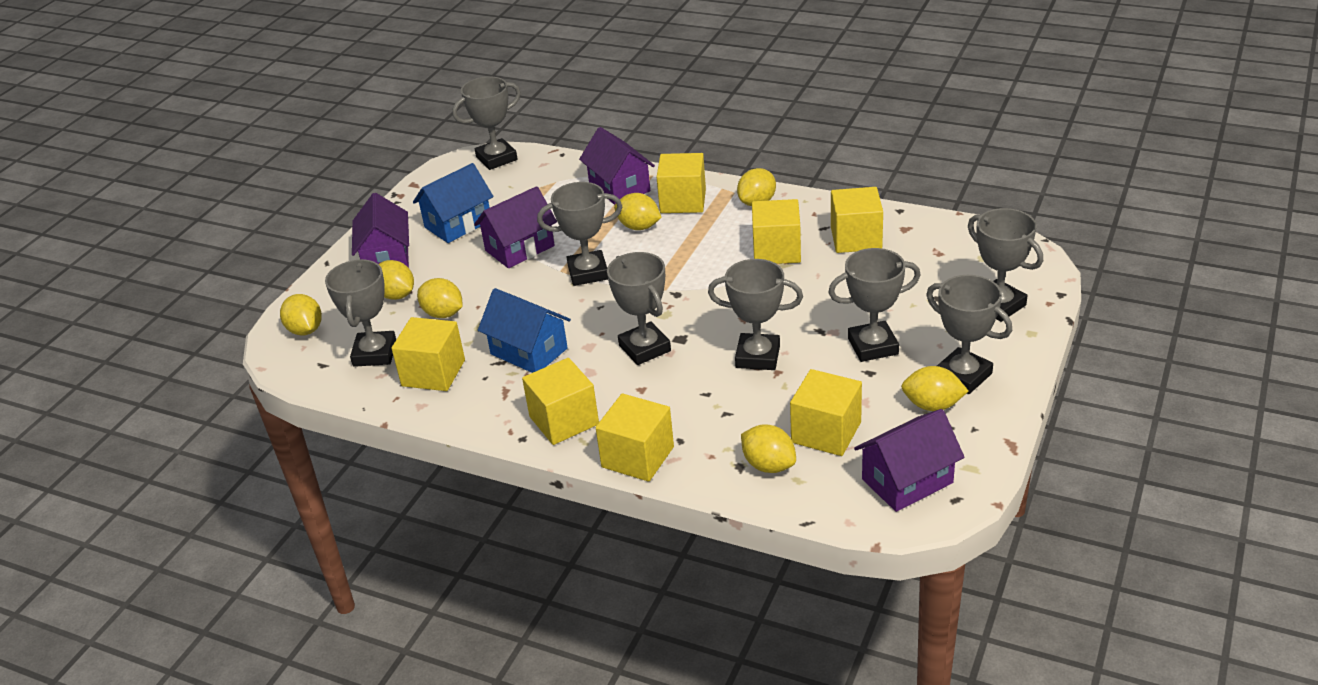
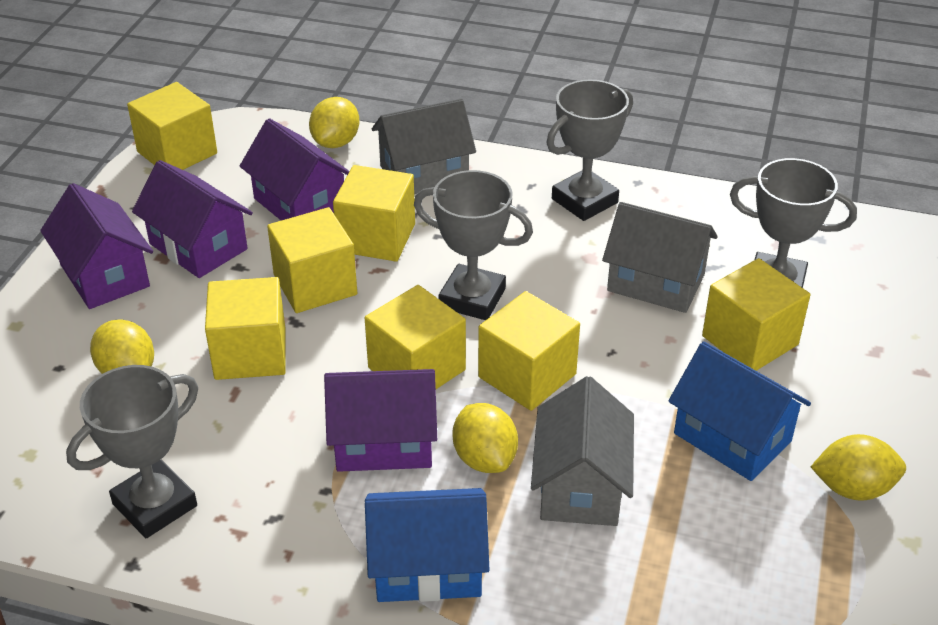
grey house: none = 0 -> [372,99,476,194] [531,376,634,526] [602,202,718,313] = 3
grey trophy: [325,259,396,367] [452,76,521,170] [537,182,622,286] [607,252,671,365] [708,259,803,370] [828,248,921,362] [926,275,1012,394] [968,208,1043,322] = 8 -> [66,365,198,538] [414,170,533,320] [546,79,633,221] [730,158,857,288] = 4
yellow lemon: [280,294,322,335] [379,260,414,300] [417,278,463,318] [614,193,662,230] [737,168,776,206] [741,424,796,473] [901,366,968,411] = 7 -> [90,319,154,374] [309,97,359,148] [453,403,518,473] [811,434,906,501] = 4

